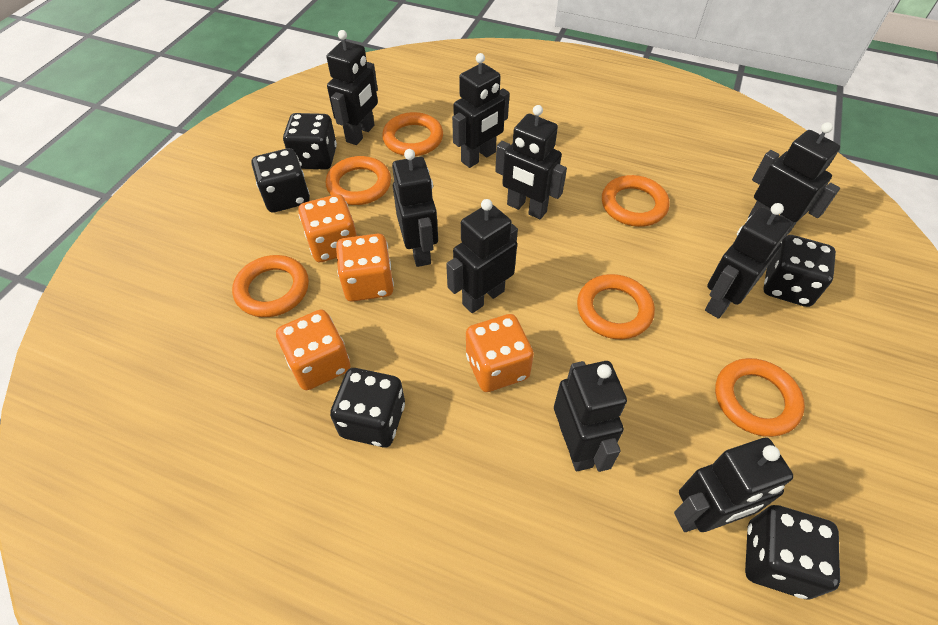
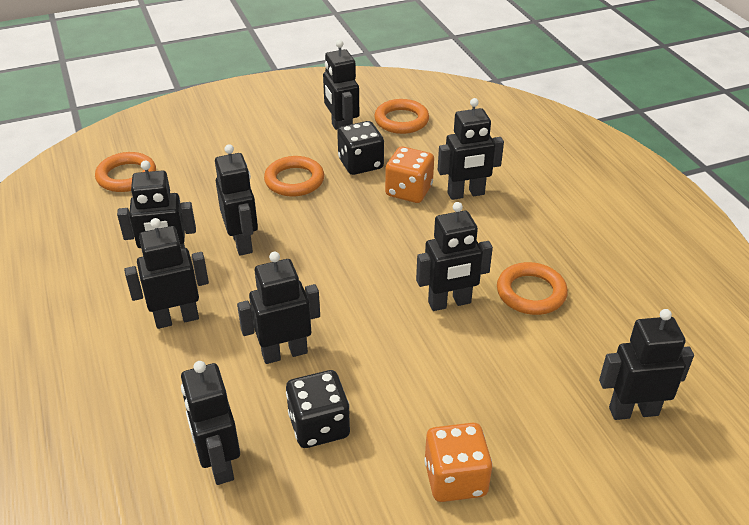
black dice: [252,148,310,213] [283,113,337,170] [330,368,405,447] [745,505,840,599] [763,235,836,307] = 5 -> [286,370,350,448] [337,121,384,175] = 2
orange dice: [276,310,350,390] [298,194,357,262] [336,233,394,302] [466,314,534,392] = 4 -> [385,146,434,203] [424,423,492,502] = 2
orange ring: [232,255,309,317] [326,156,391,205] [382,112,443,156] [577,274,655,339] [602,175,670,227] [715,358,805,437] = 6 -> [95,152,156,192] [264,156,324,196] [374,99,429,134] [497,262,568,315] = 4

